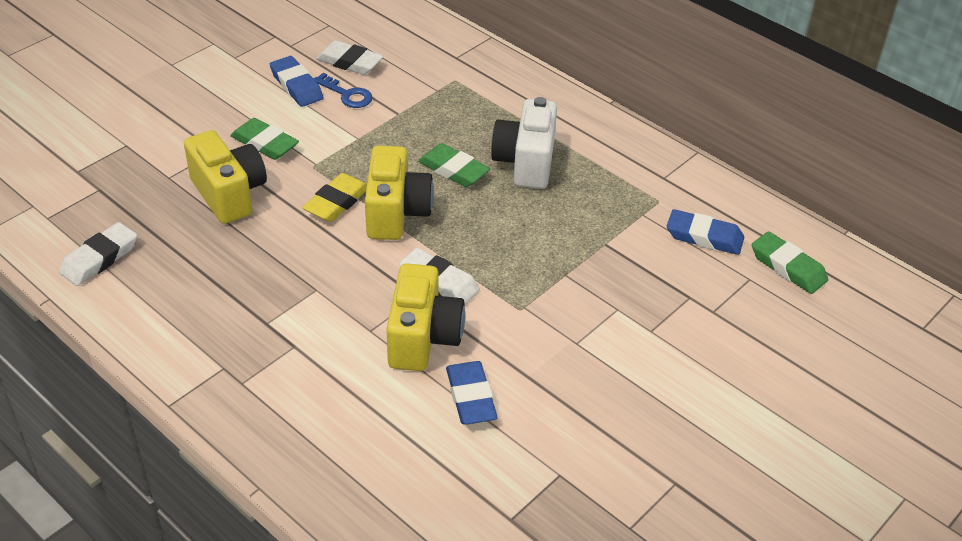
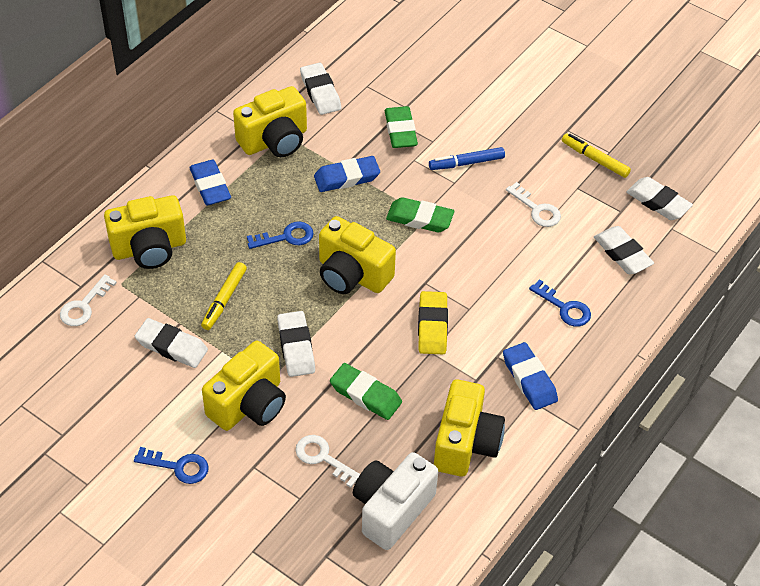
blue key: [314,73,373,108] = 1 -> [134,447,209,484] [247,222,314,249] [529,279,591,327] = 3
blue marker: none = 0 -> [429,147,505,170] = 1
white eraser: [59,222,137,286] [316,40,384,75] [399,248,480,305] = 3 -> [135,318,208,368] [277,311,315,377] [300,63,341,115] [594,226,654,274] [626,177,693,220] = 5
white key: none = 0 -> [60,274,117,326] [295,435,360,488] [506,182,561,227] = 3
yellow camera: [184,130,267,224] [365,146,434,240] [386,263,465,371] = 3 -> [104,195,186,269] [202,340,286,431] [233,86,307,157] [319,216,396,294] [434,380,505,477] = 5
yellow marker: none = 0 -> [201,262,247,330] [562,133,631,178] = 2

